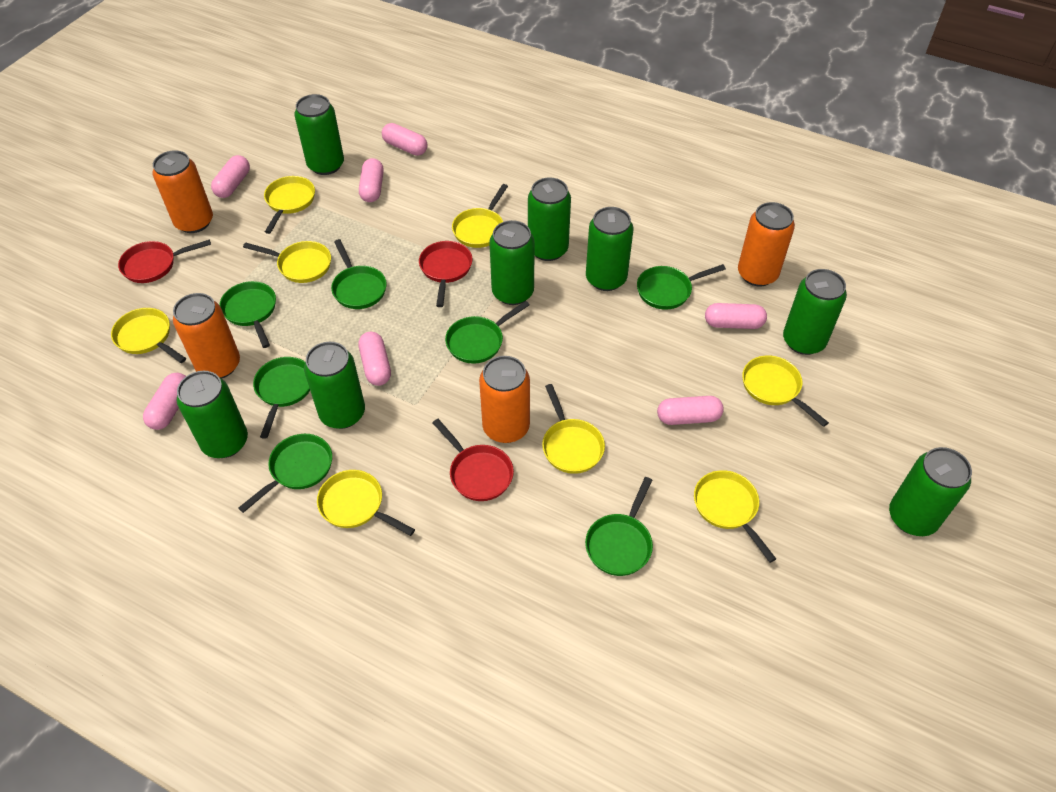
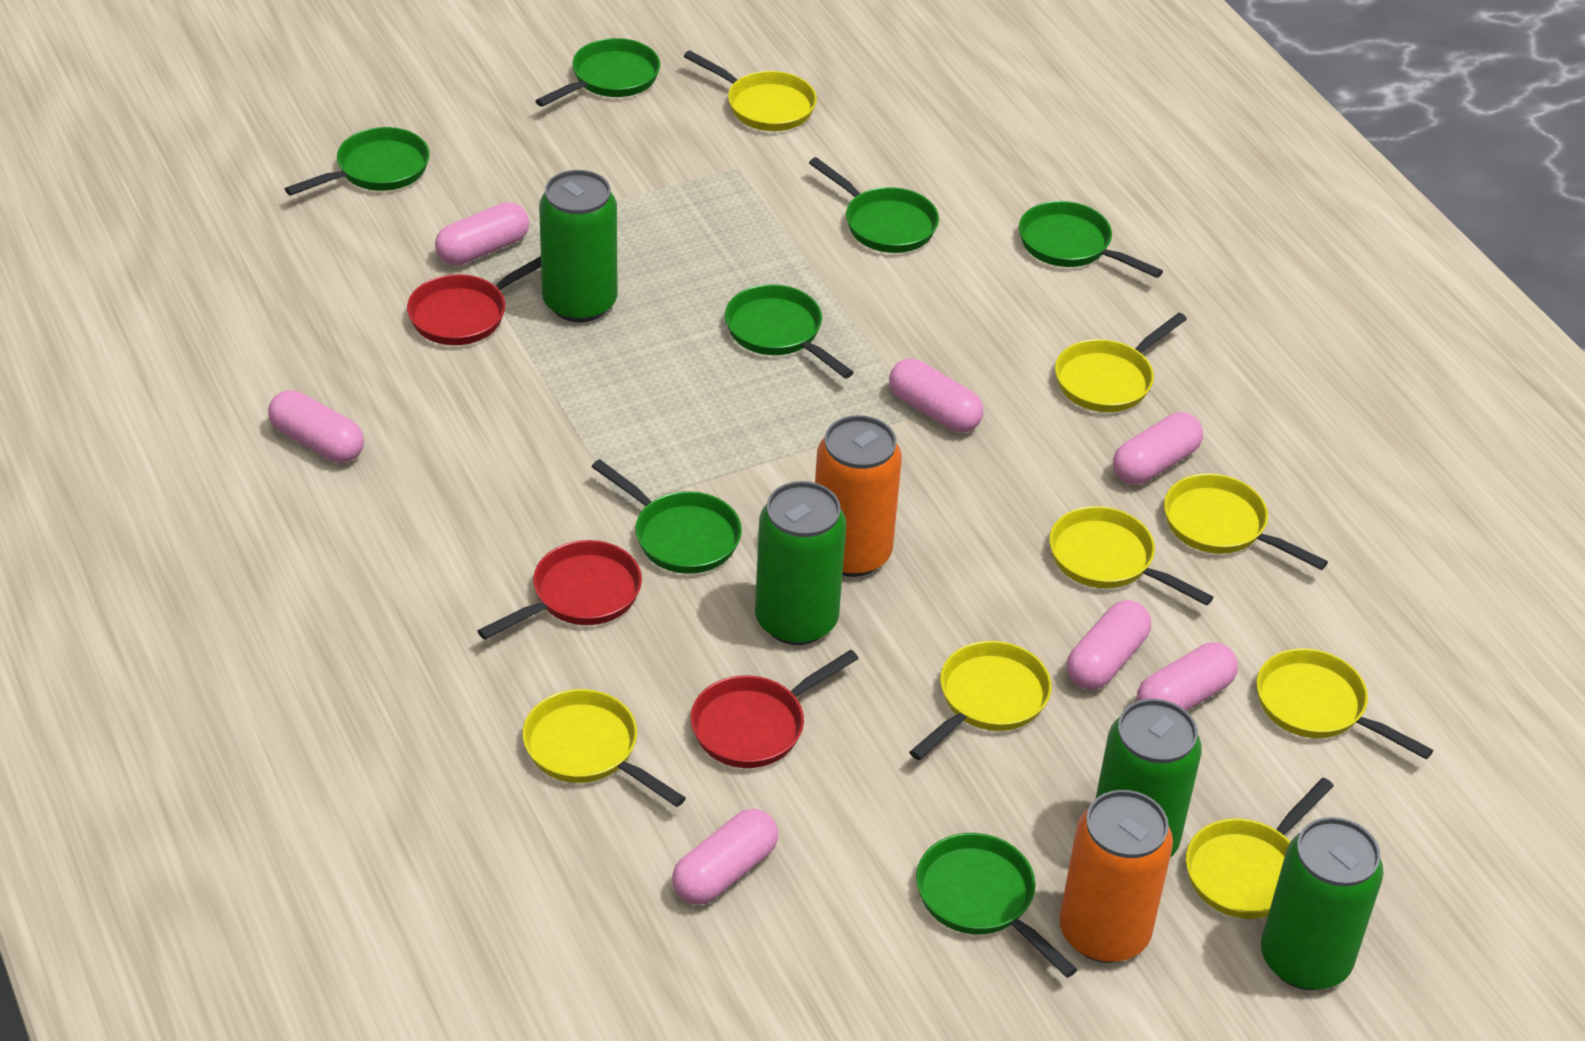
green can: [176,371,248,458] [294,94,344,175] [304,342,365,429] [489,220,535,305] [528,177,571,261] [586,207,633,291] [783,269,847,355] [889,447,972,536] = 8 -> [539,170,617,322] [755,481,846,645] [1096,699,1202,858] [1261,817,1384,990] = 4
orange can: [153,151,213,233] [173,293,240,379] [479,356,530,443] [738,202,795,287] = 4 -> [815,415,902,577] [1059,790,1173,963] = 2

